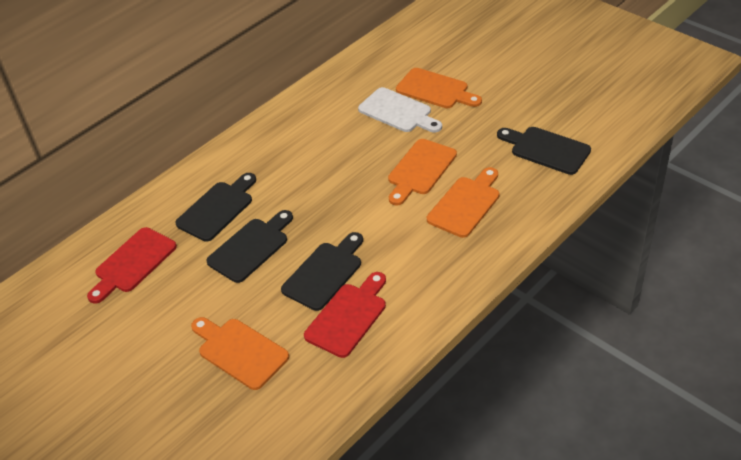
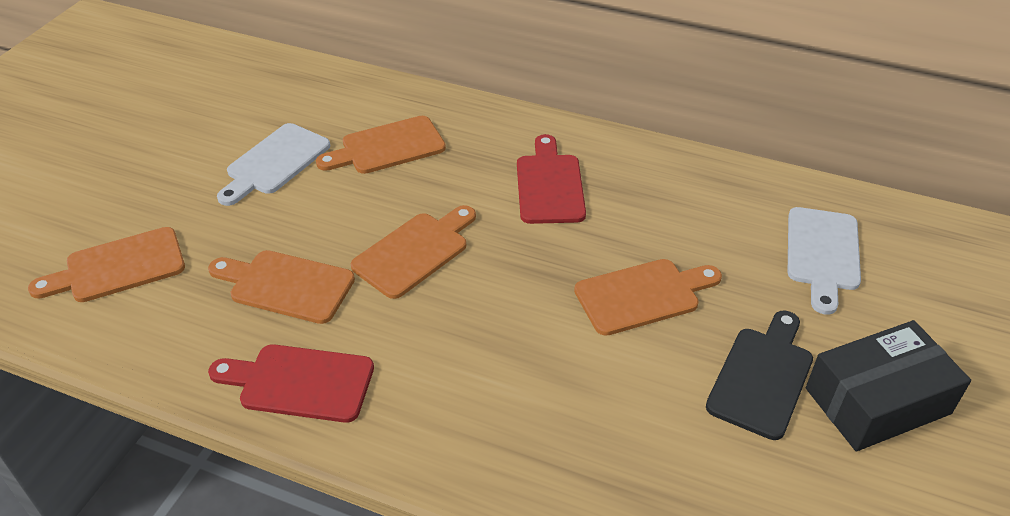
black box: none = 0 -> [806,320,971,451] = 1
black cutting board: [175,173,256,242] [206,210,293,283] [281,232,363,311] [497,127,591,175] = 4 -> [706,310,813,440] = 1
orange cutting board: [191,317,289,390] [388,139,457,205] [396,68,482,108] [427,167,499,238] = 4 -> [28,227,185,302] [208,250,355,324] [316,116,446,174] [351,205,476,299] [574,259,722,336] = 5
white cutting board: [358,87,442,133] = 1 -> [217,123,330,206] [788,207,861,315] = 2

